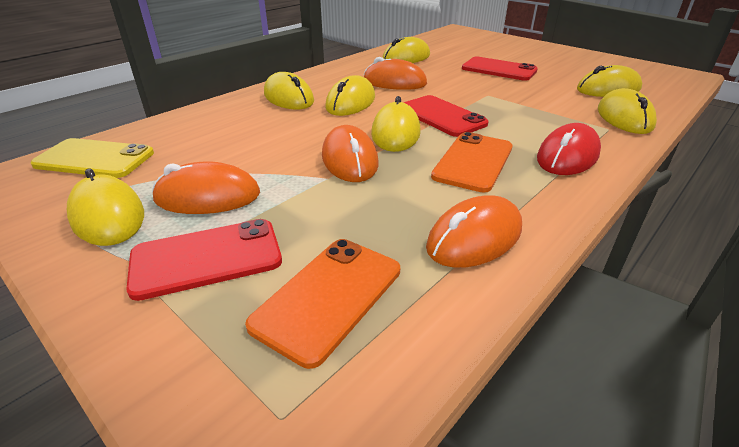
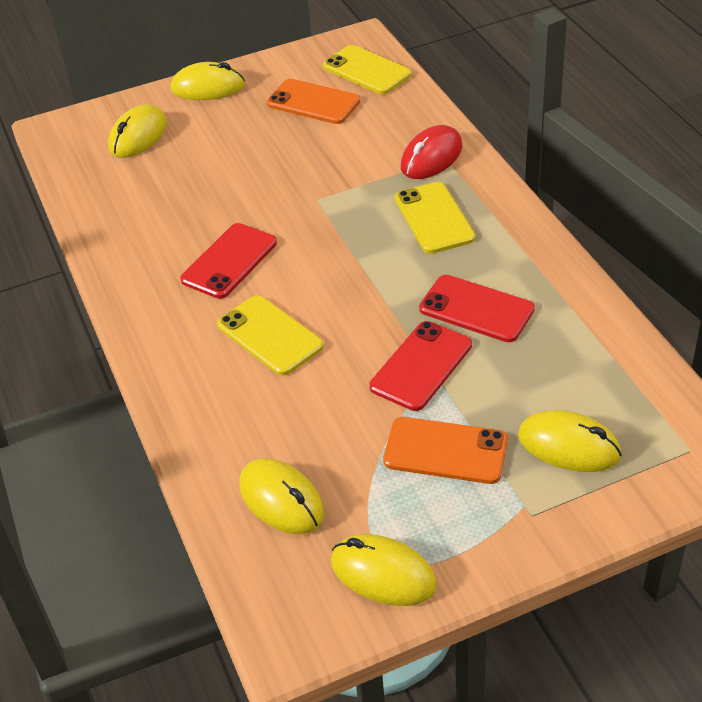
orange mouse: [152,161,260,214] [322,125,379,182] [363,57,427,90] [426,195,522,268] = 4 -> none = 0
yellow mouse: [67,168,144,246] [264,72,314,109] [325,75,375,116] [371,96,421,152] [382,37,430,63] [577,65,642,97] [598,88,657,134] = 7 -> [108,104,167,158] [171,62,245,100] [239,458,324,534] [331,534,437,606] [518,410,622,472] = 5
yellow phone: [31,138,154,178] = 1 -> [217,295,324,376] [323,45,411,94] [395,182,475,254] = 3

